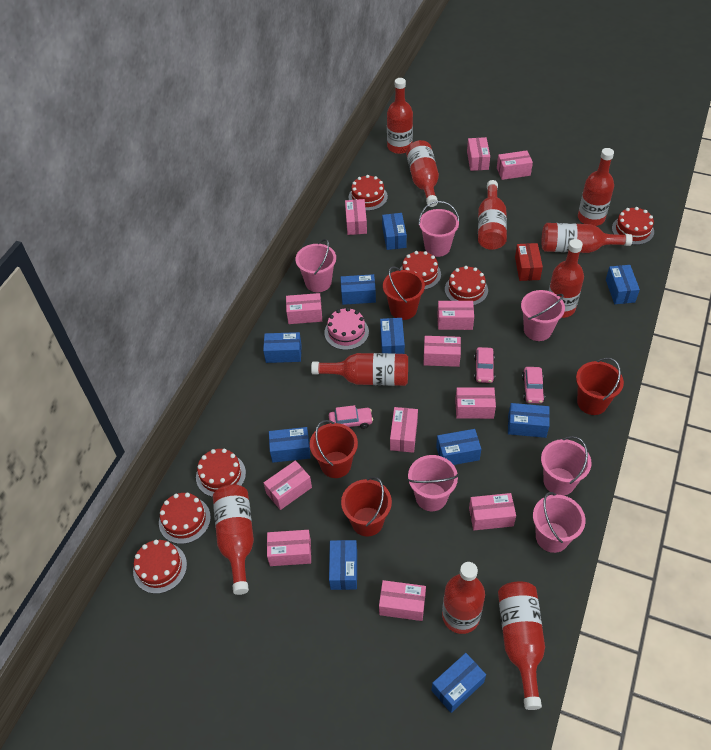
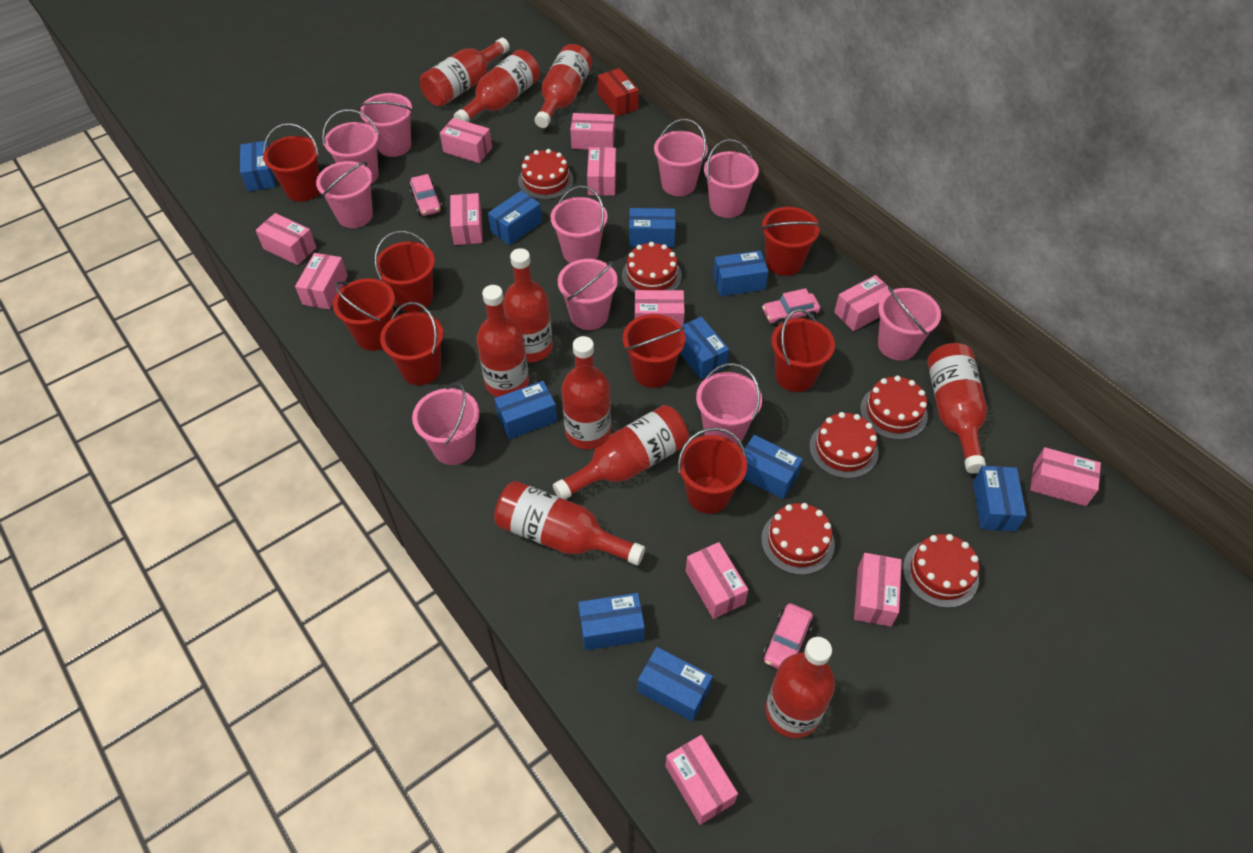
pink bucket: [296,239,336,292] [407,455,459,511] [418,201,460,257] [521,290,565,341] [533,492,586,553] [541,436,592,496] = 6 -> [316,161,373,228] [322,109,379,184] [358,93,413,157] [412,382,479,465] [550,186,608,263] [558,259,618,330] [654,119,708,196] [696,363,762,445] [704,139,759,218] [878,286,941,361] = 10
pink cake: [324,308,369,350] = 1 -> none = 0
red bucket: [310,420,358,478] [341,477,392,537] [383,266,425,320] [576,358,624,415] = 4 -> [263,123,320,202] [333,278,395,351] [374,231,435,312] [380,302,444,385] [623,314,685,388] [678,427,747,514] [761,207,821,276] [771,309,835,392] = 8
red cake: [133,540,187,594] [159,493,211,544] [196,449,246,497] [348,175,388,211] [400,251,441,290] [445,266,488,305] [612,207,654,245] = 7 -> [518,149,573,200] [622,242,682,294] [761,503,835,575] [809,412,879,478] [860,376,928,440] [903,534,979,608] = 6

